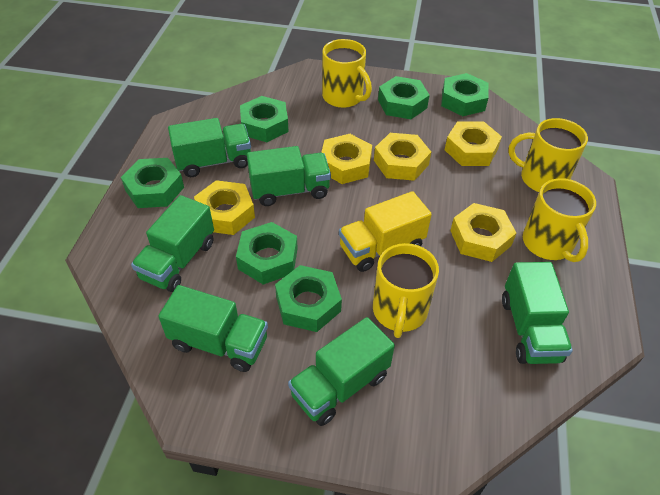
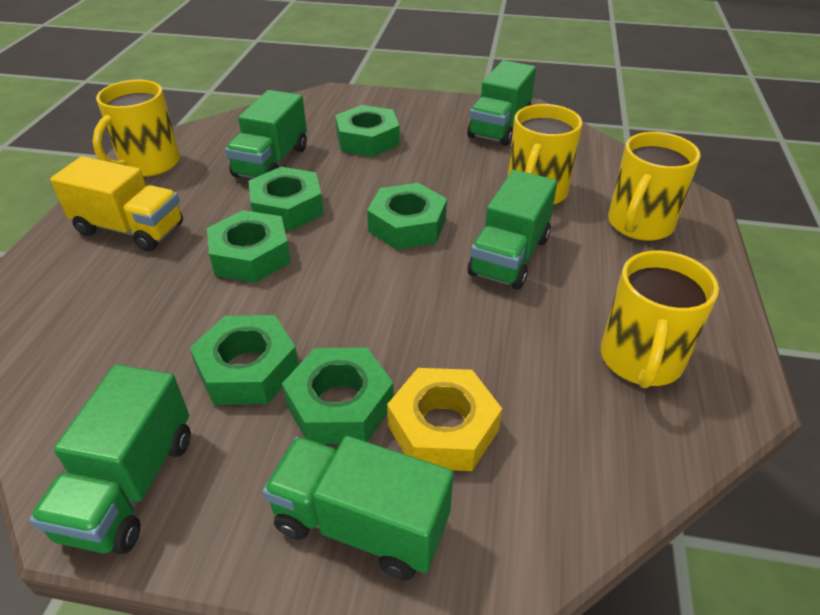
green truck: [131,195,214,292] [158,285,268,372] [168,118,251,177] [247,146,331,206] [288,317,395,426] [502,262,573,364] = 6 -> [29,364,191,555] [225,90,307,179] [263,436,454,580] [467,60,536,146] [468,170,557,290] = 5
yellow nut: [194,180,255,235] [321,134,372,184] [374,133,431,181] [445,121,502,166] [450,203,516,262] = 5 -> [387,368,502,471] = 1

